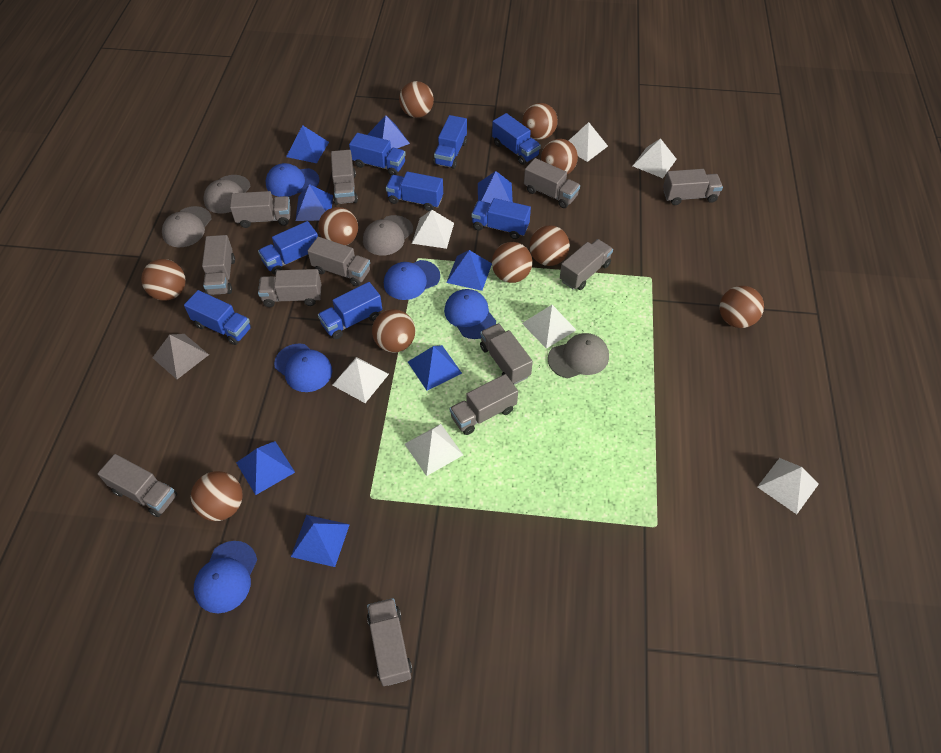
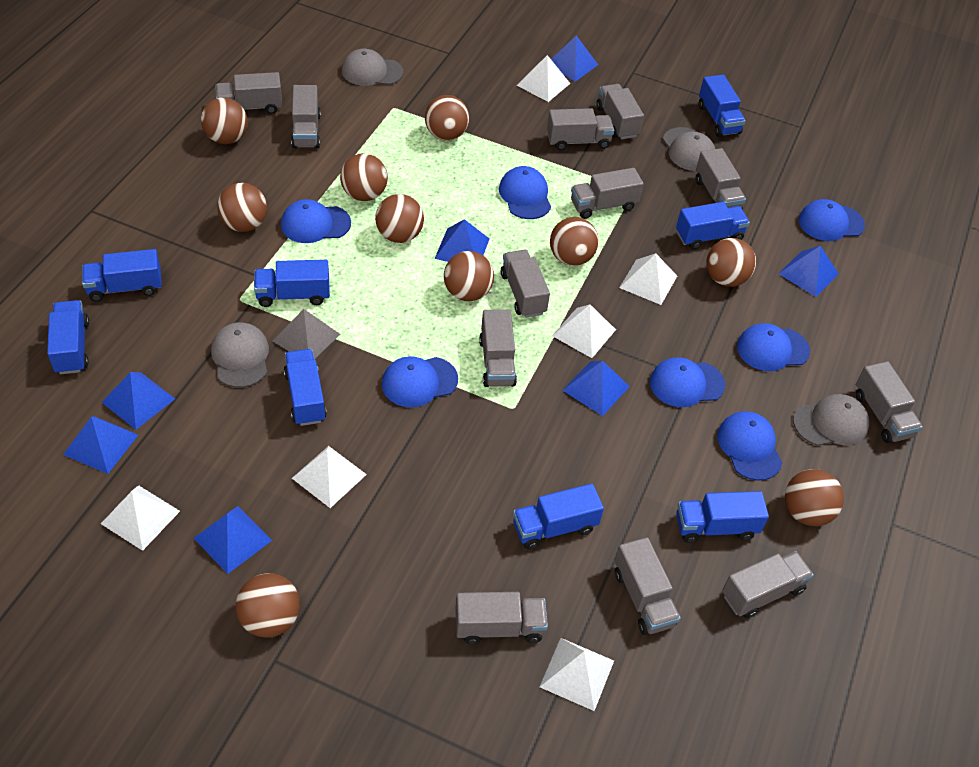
blue cap: [194,541,257,613] [266,163,320,197] [274,344,332,392] [384,260,440,300] [444,289,496,339] = 5 -> [281,199,351,243] [382,356,458,407] [499,166,551,219] [650,357,725,407] [717,411,782,480] [737,323,810,371] [799,199,865,241] = 7
blue pyramid: [236,441,295,495] [286,125,329,163] [291,515,350,567] [296,184,333,221] [367,115,410,149] [408,345,462,390] [446,250,492,291] [478,171,513,204] = 8 -> [63,416,138,474] [101,372,175,430] [194,506,272,574] [435,219,490,262] [551,36,598,82] [562,361,630,416] [778,246,839,297] = 7
white pyramid: [333,357,389,403] [405,424,463,476] [412,210,454,249] [522,305,576,349] [569,122,608,162] [633,138,677,178] [757,458,819,514] = 7 -> [101,485,180,551] [292,446,367,508] [517,55,570,102] [540,638,614,711] [552,304,616,358] [619,253,677,305] = 6

